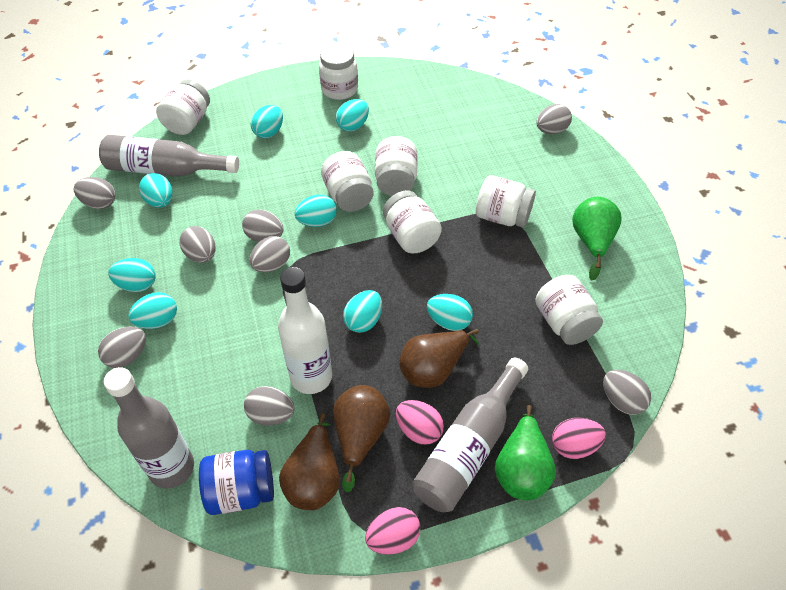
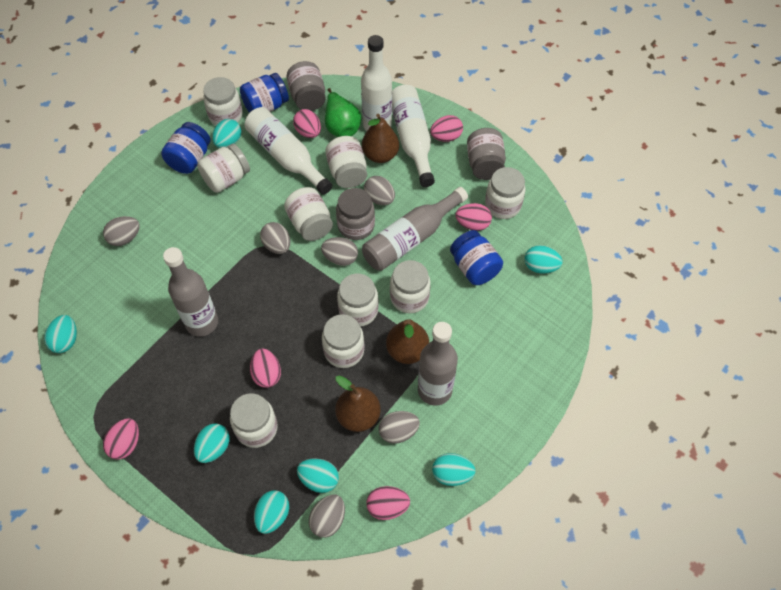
blue jar: [199,450,274,515] = 1 -> [161,122,210,174] [240,73,289,113] [450,230,503,285] = 3
green pear: [495,405,556,500] [572,197,622,280] = 2 -> [325,88,361,137] = 1
grey egg: [74,177,116,209] [98,327,146,368] [179,226,216,263] [242,210,283,242] [244,386,295,426] [250,236,290,272] [536,104,572,134] [603,370,651,415] = 8 -> [103,216,140,246] [260,222,290,254] [309,494,345,538] [321,237,358,266] [364,176,395,205] [379,411,420,444] = 6
grey jar: none = 0 -> [286,61,326,111] [336,188,375,240] [467,128,506,180] = 3
pink egg: [365,507,420,555] [396,400,444,445] [552,418,606,459] = 3 -> [103,418,139,459] [250,349,281,388] [293,109,321,138] [366,486,410,520] [430,115,463,142] [456,203,492,231] = 6
turquoise egg: [108,258,156,292] [128,292,177,329] [139,173,173,208] [251,105,283,139] [295,195,337,227] [336,99,369,132] [343,290,382,333] [427,294,473,331] = 8 -> [44,315,77,353] [194,423,230,463] [212,119,242,148] [254,490,289,534] [297,459,339,493] [432,453,476,486] [525,245,563,273] = 7
white bottle: [278,267,332,394] = 1 -> [244,107,332,195] [361,35,392,131] [392,85,435,187] = 3
white jar: [156,79,210,135] [319,44,358,100] [321,151,374,212] [375,136,418,196] [383,190,442,253] [476,175,536,227] [535,275,603,345] = 7 -> [197,144,250,193] [203,77,243,126] [230,394,278,448] [284,187,333,241] [322,314,365,368] [325,136,367,188] [337,274,379,327] [390,260,430,313] [485,167,525,219] = 9

